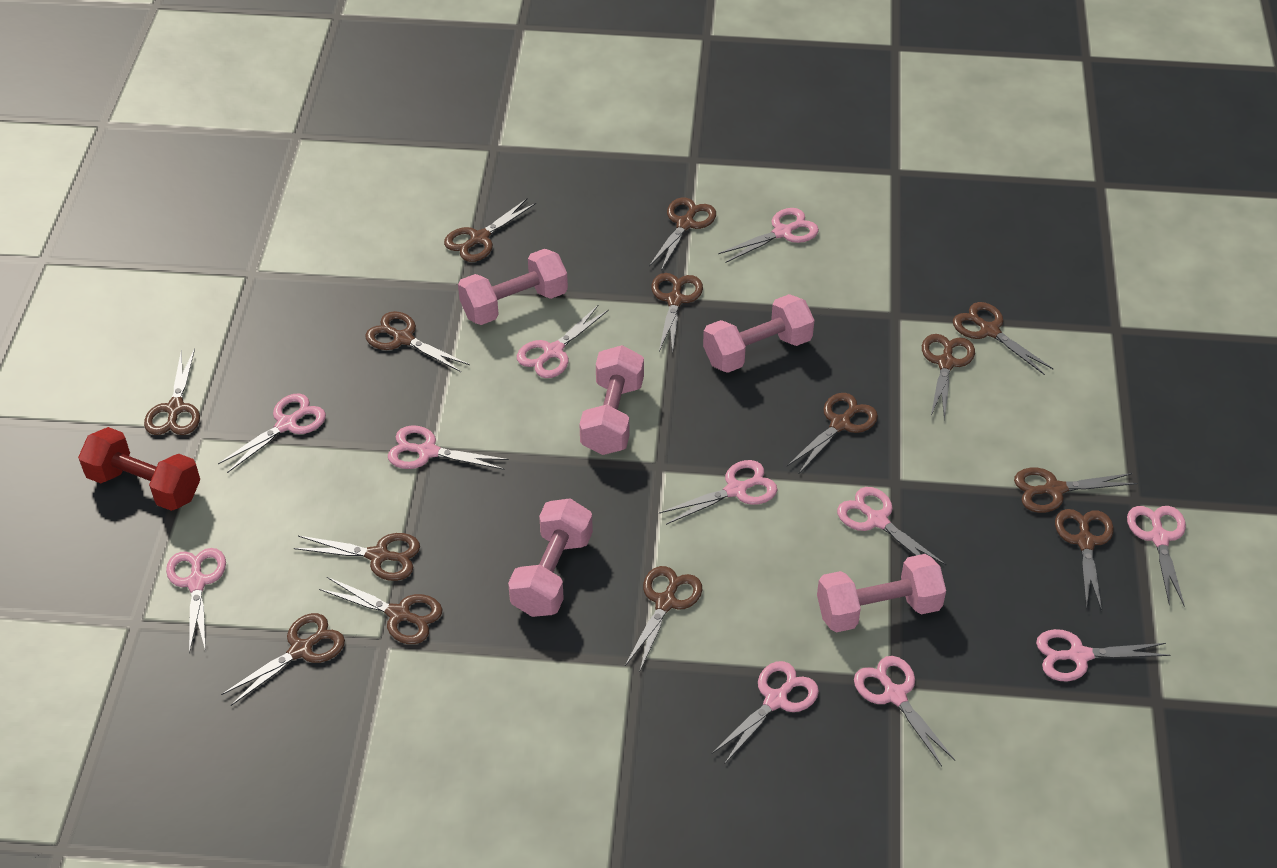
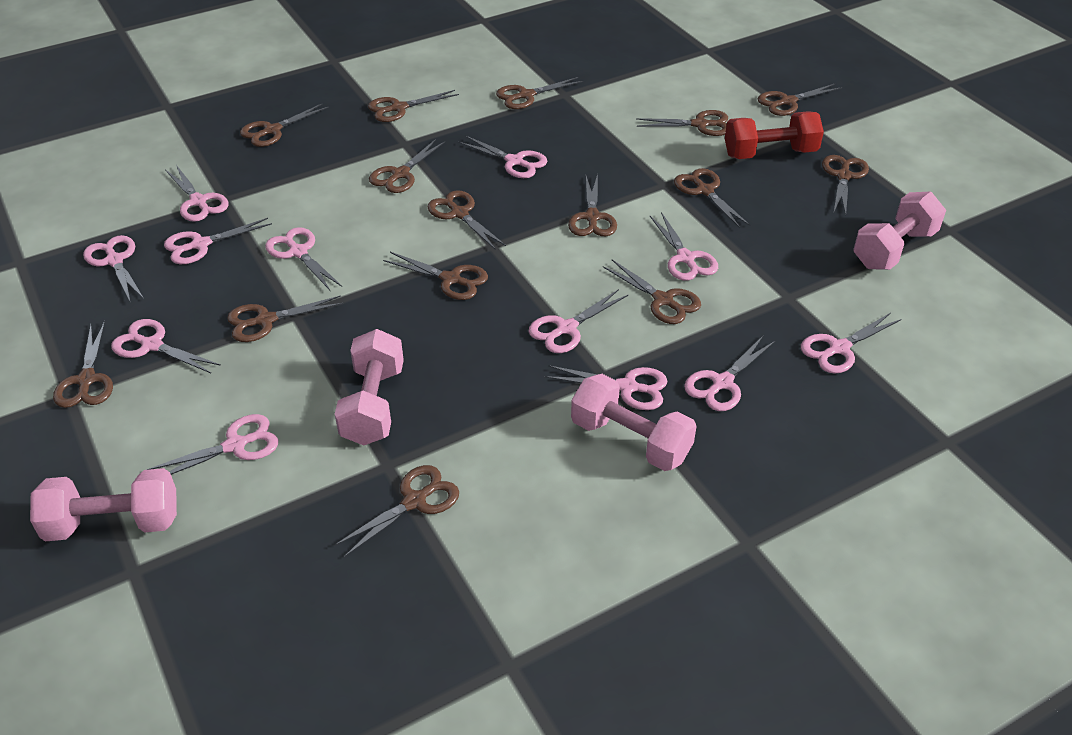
brown scissors: [144,349,200,435] [221,613,345,706] [294,533,420,581] [319,577,443,644] [365,311,470,372] [444,198,536,262] [625,566,702,671] [649,197,716,271] [651,273,703,354] [787,393,878,475] [922,334,975,421] [953,302,1053,375] [1014,468,1138,513] [1055,509,1114,611] = 14 -> [53,321,113,408] [227,295,344,342] [240,104,329,147] [334,465,459,557] [368,90,459,122] [369,139,445,193] [383,252,488,300] [427,190,506,250] [496,77,583,109] [568,174,617,236] [603,260,701,324] [636,110,728,136] [674,168,750,228] [758,84,842,116] [822,155,869,216] = 15
pink dumbbell: [458,249,568,325] [508,498,593,617] [579,345,644,455] [703,294,814,373] [817,554,946,632] = 5 -> [30,468,177,541] [335,329,404,446] [571,374,697,471] [853,192,946,270] = 4
pink scissors: [166,548,226,654] [218,394,326,473] [388,425,509,470] [517,304,609,378] [659,460,777,525] [712,661,819,764] [718,208,819,263] [837,487,947,566] [854,656,955,766] [1036,629,1170,681] [1127,506,1186,606] = 11 -> [83,235,144,303] [111,319,221,373] [146,414,278,475] [164,218,272,264] [165,165,229,222] [265,227,342,290] [458,135,547,178] [529,289,628,353] [545,365,668,410] [650,212,718,281] [684,336,775,411] [801,313,902,374] = 12

